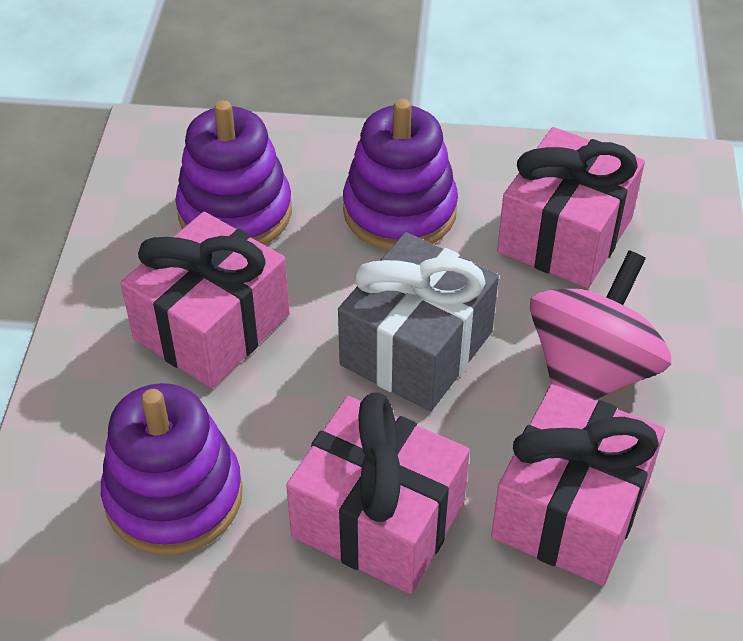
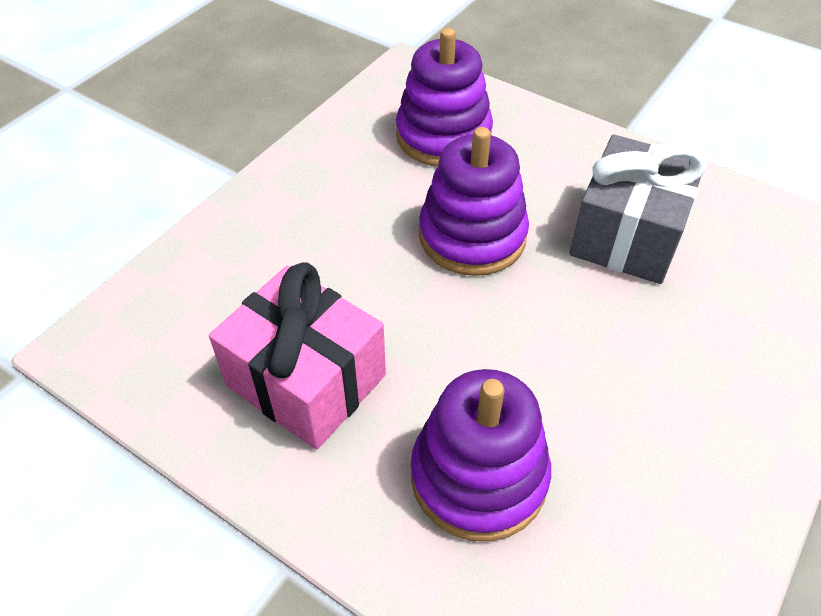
pink gift: [121,212,290,388] [286,392,470,594] [491,384,665,586] [497,127,645,288] = 4 -> [209,262,386,450] = 1
pink spinning top: [530,250,671,400] = 1 -> none = 0

